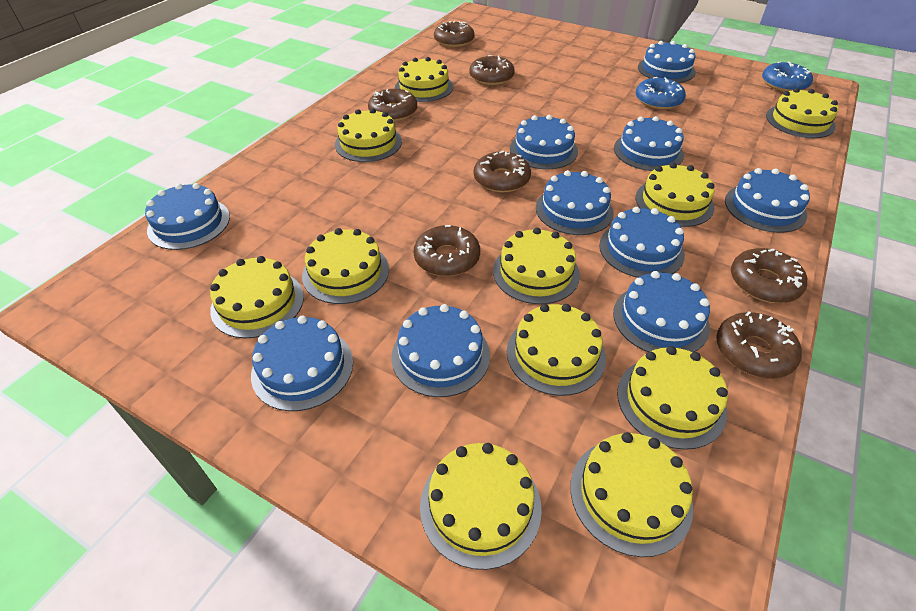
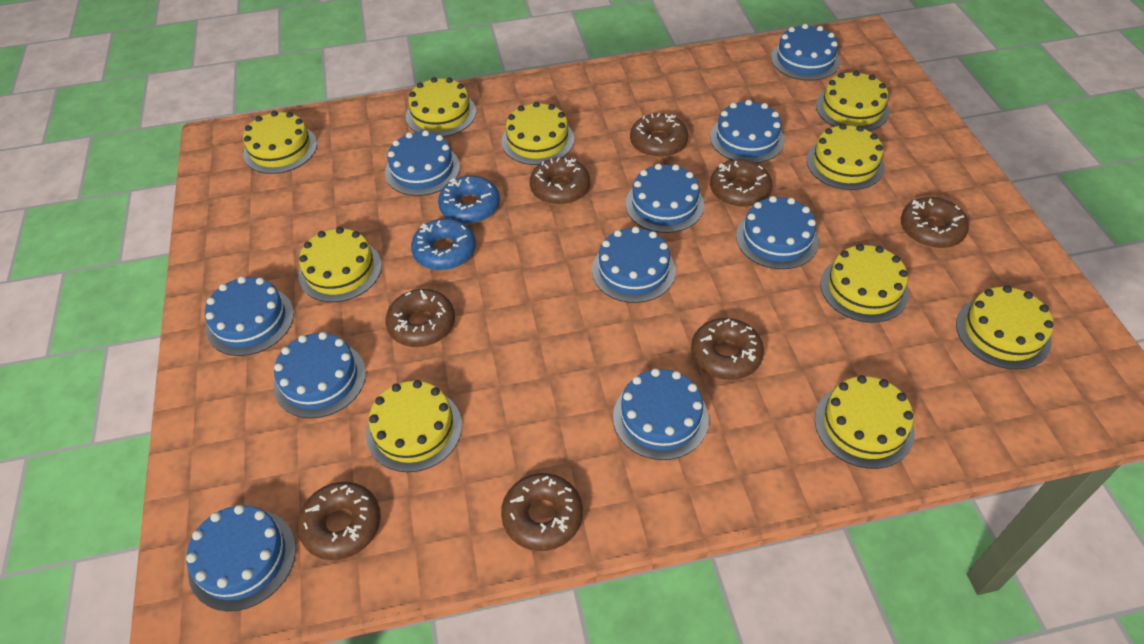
brown donut: [368,89,417,121] [414,225,480,276] [434,21,475,47] [469,55,515,85] [474,151,531,193] [716,312,802,378] [731,248,807,303] = 7 -> [297,482,381,560] [385,289,455,347] [501,473,583,551] [530,157,590,205] [630,113,688,158] [691,318,764,380] [710,159,772,207] [901,197,969,248] = 8
yellow cake: [210,256,304,338] [302,228,389,304] [335,108,402,162] [395,57,453,102] [420,443,542,570] [493,228,580,304] [507,304,606,396] [570,432,693,557] [617,346,728,450] [636,163,715,227] [766,88,838,138] = 11 -> [243,111,317,174] [298,227,382,302] [366,380,462,472] [406,77,476,137] [502,102,574,165] [807,124,885,190] [815,375,915,469] [816,71,890,131] [820,244,909,323] [956,285,1054,370] = 10

